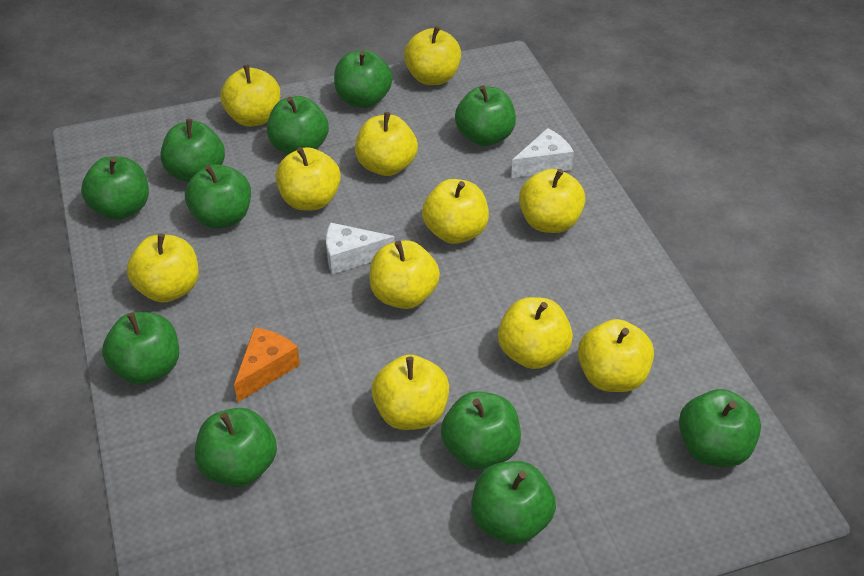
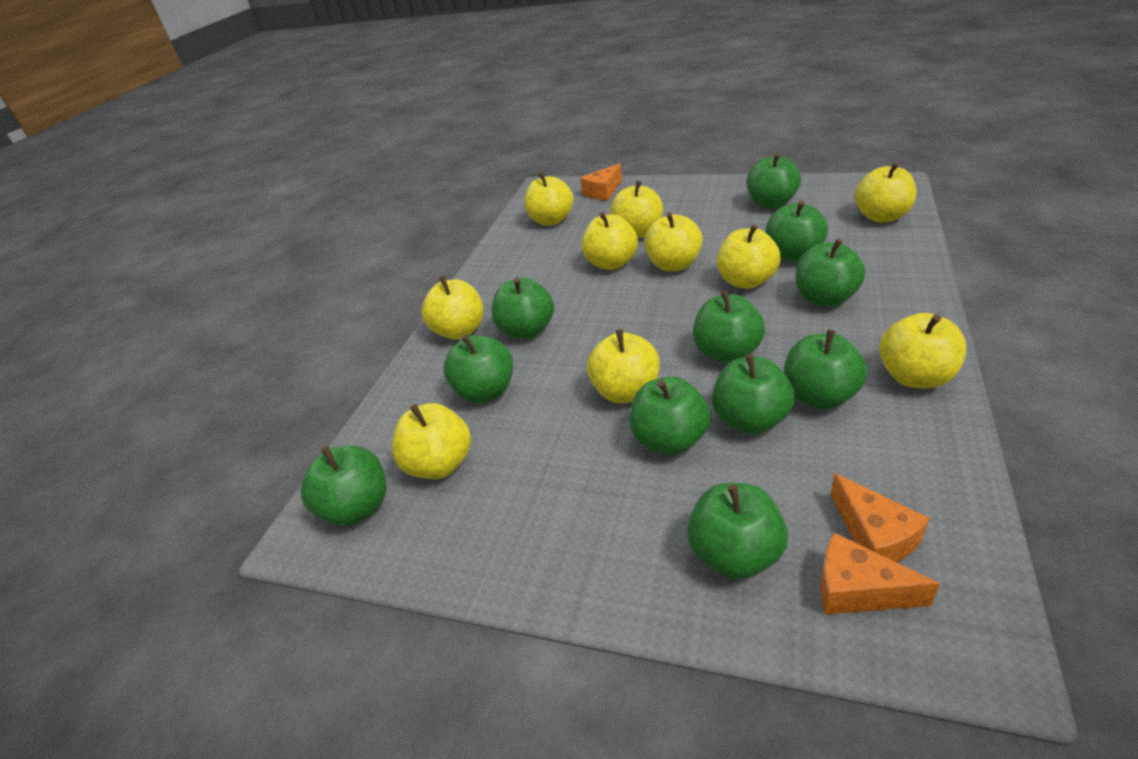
orange cheese: [234,327,300,402] = 1 -> [580,163,622,201] [820,533,940,614] [831,473,930,562] = 3
white cheese: [326,222,395,274] [511,128,574,178] = 2 -> none = 0
yellow apple: [127,233,199,303] [220,64,280,127] [275,147,341,211] [355,112,418,176] [369,240,440,309] [371,355,449,430] [404,26,461,85] [422,179,489,244] [498,297,573,369] [519,169,586,233] [578,319,654,392] = 11 -> [392,403,471,479] [422,276,484,340] [525,172,574,225] [582,212,638,270] [587,329,660,403] [610,180,663,238] [644,212,703,271] [717,224,781,289] [855,162,916,223] [879,313,967,388] = 10

